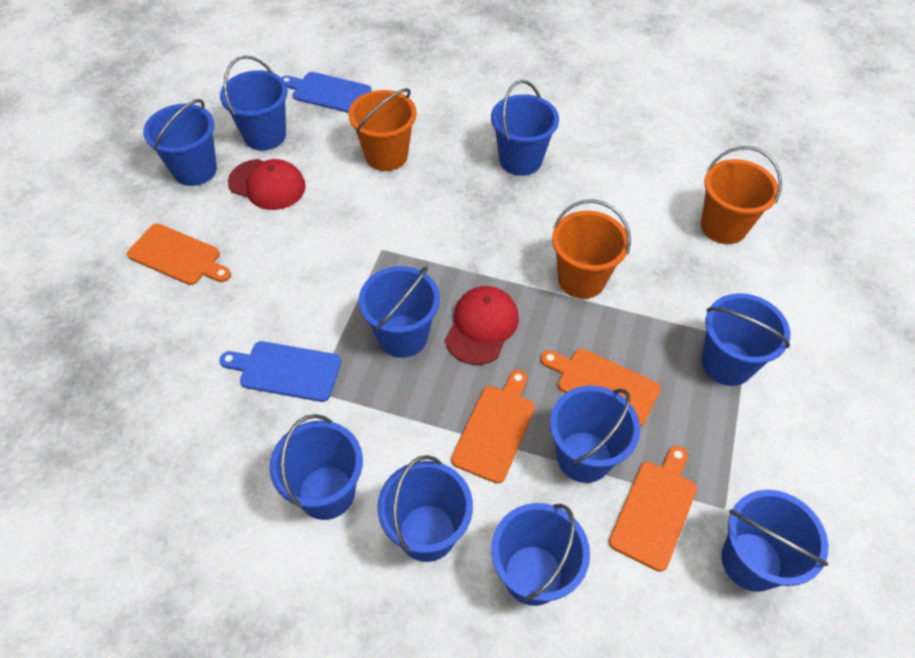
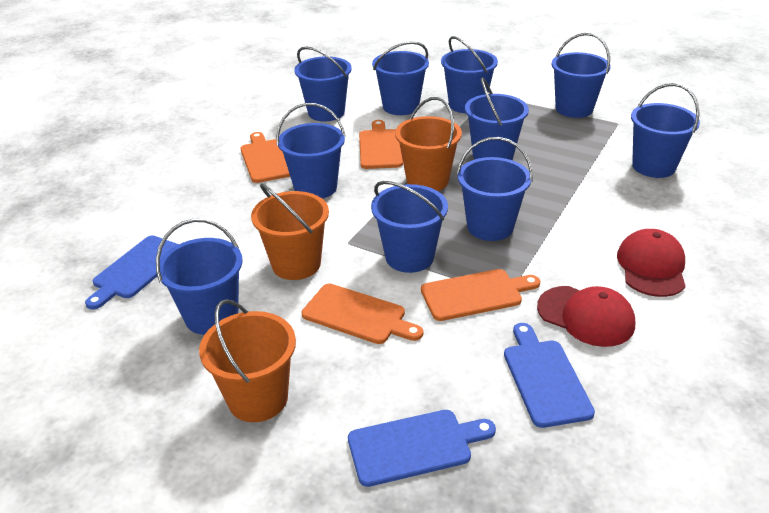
blue cutting board: [219,341,341,402] [281,72,371,113] = 2 -> [85,235,179,310] [348,410,496,487] [504,323,595,428] = 3

